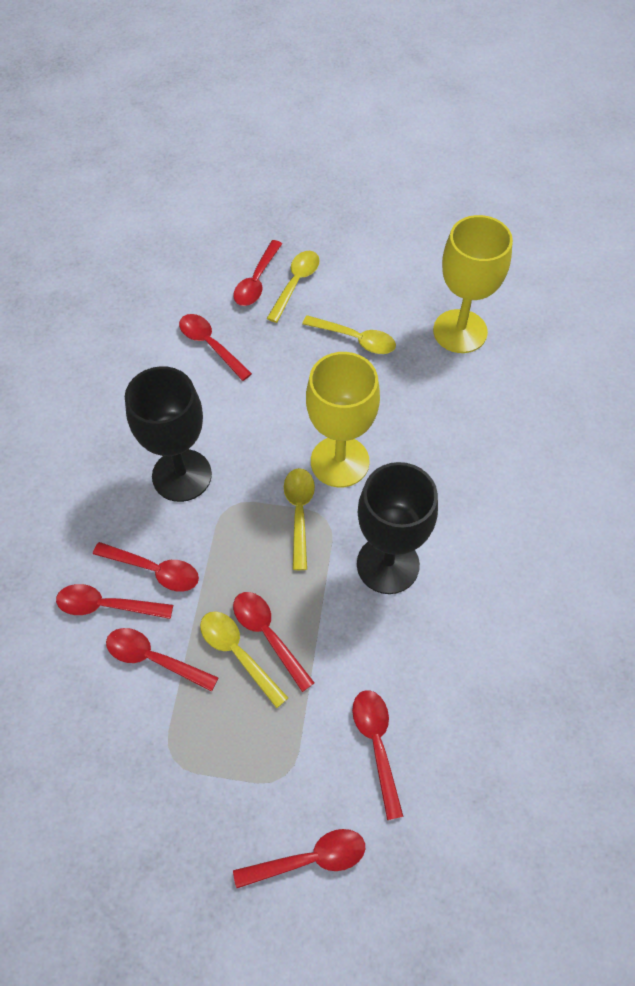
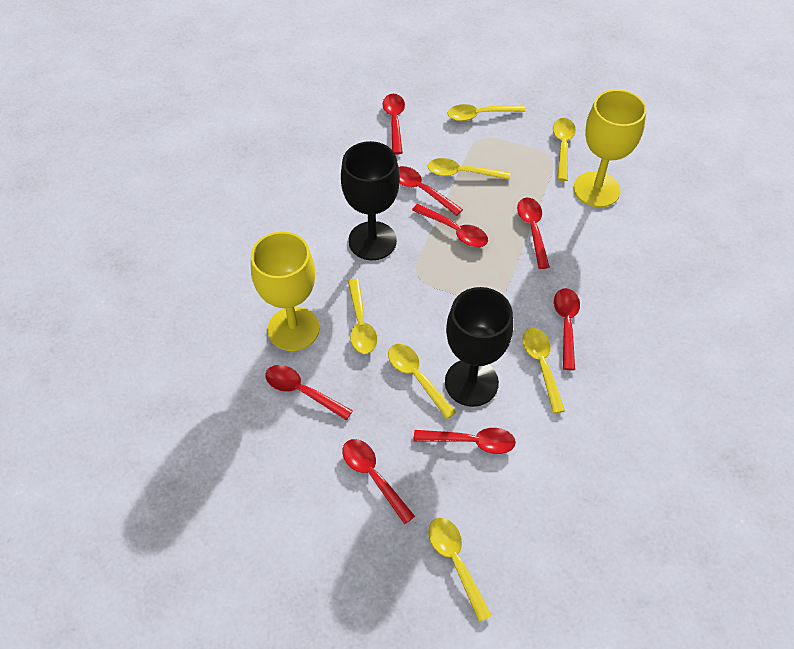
yellow spoon: [200,611,288,708] [266,251,320,323] [284,468,315,570] [302,315,396,354] = 4 -> [348,279,377,354] [388,344,456,419] [427,158,510,180] [428,518,492,622] [448,104,525,121] [522,328,565,414] [553,118,576,181] = 7

